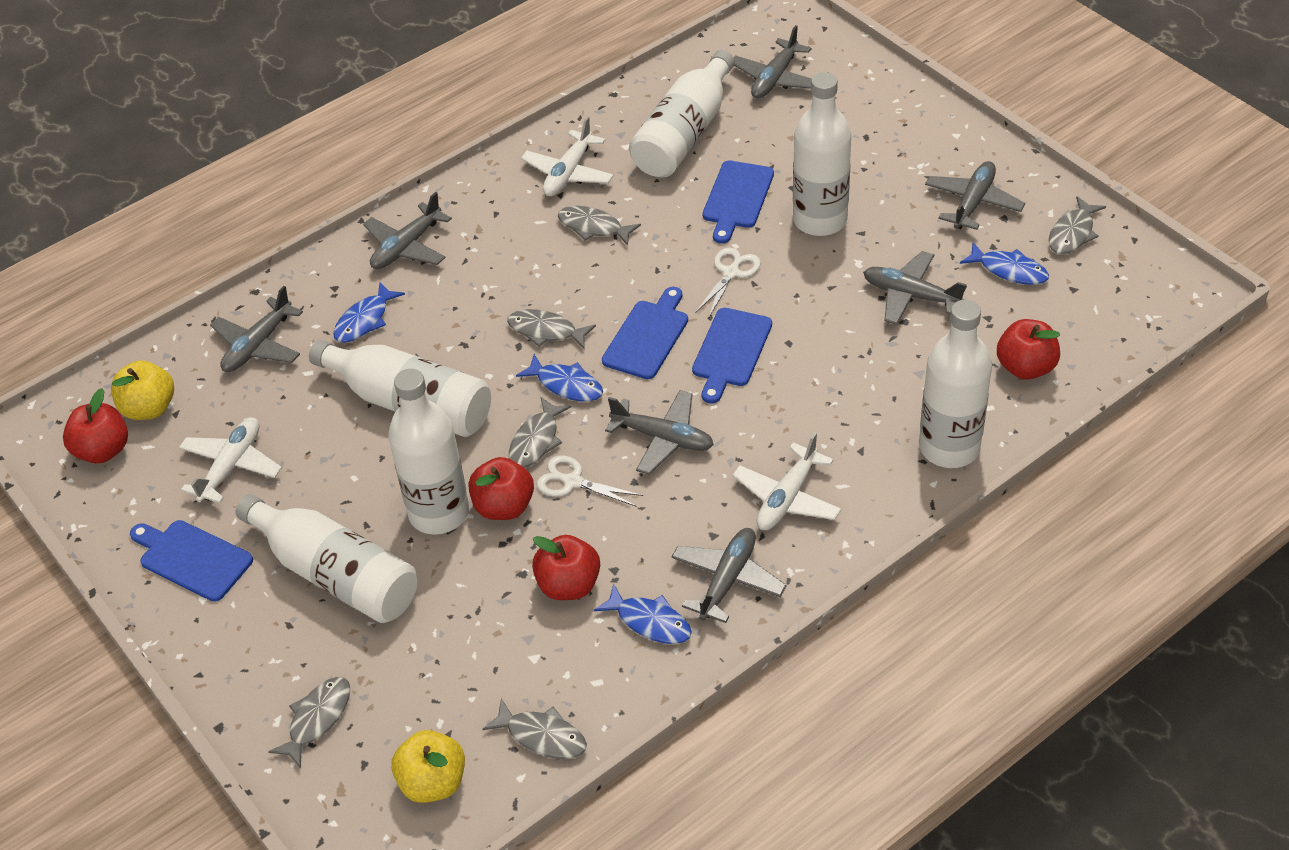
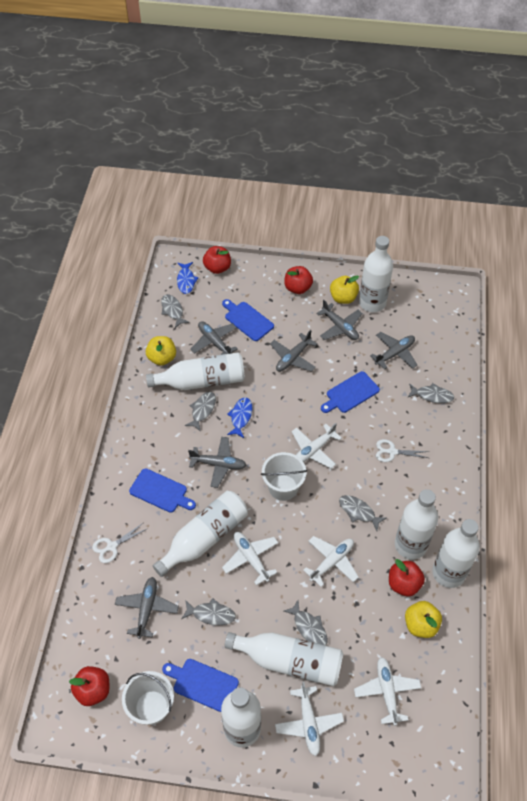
blue fish: [333,282,405,343] [516,354,603,402] [594,583,692,644] [960,242,1049,285] = 4 -> [177,262,199,294] [227,397,252,438] = 2
grey plane: [210,286,303,372] [363,192,452,269] [605,390,714,475] [672,528,787,623] [734,25,812,99] [863,251,967,325] [925,161,1025,230] = 7 -> [115,577,179,639] [188,437,246,488] [190,321,238,355] [270,330,317,372] [316,300,363,340] [370,332,417,370] = 6
white bottle: [235,494,417,623] [309,340,491,437] [388,369,469,535] [629,50,735,178] [793,72,851,236] [919,300,992,468] = 6 -> [146,353,245,390] [153,491,248,577] [221,687,261,748] [224,632,344,686] [359,236,393,312] [395,489,438,560] [433,519,480,588] = 7
white bucket: none = 0 -> [122,671,174,725] [261,452,307,501] = 2
white plane: [179,418,282,503] [521,116,614,196] [733,432,841,530] = 3 -> [222,532,278,585] [275,682,344,756] [291,423,342,469] [303,536,359,587] [354,657,421,726] = 5
yellow apple: [111,360,174,420] [391,730,465,803] = 2 -> [146,336,176,366] [330,276,359,304] [405,601,442,638] = 3

